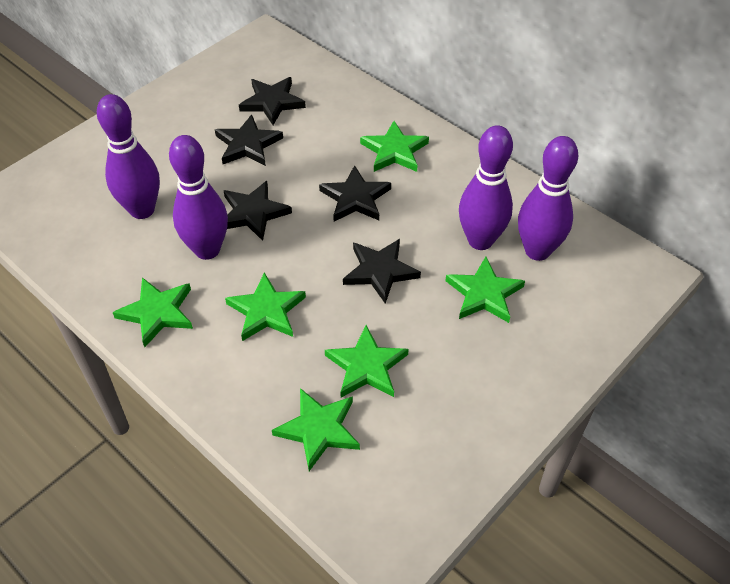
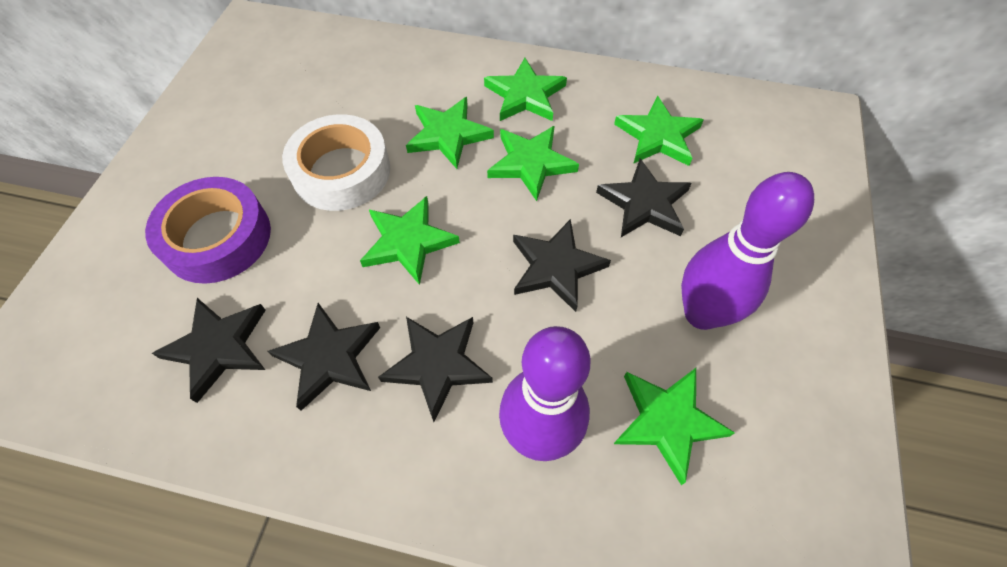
purple bowling pin: [97,94,160,219] [169,135,228,260] [459,125,513,250] [518,136,578,261] = 4 -> [499,326,590,461] [681,172,814,330] = 2
purple tape: none = 0 -> [145,177,271,284] = 1
white tape: none = 0 -> [282,114,390,211] = 1

